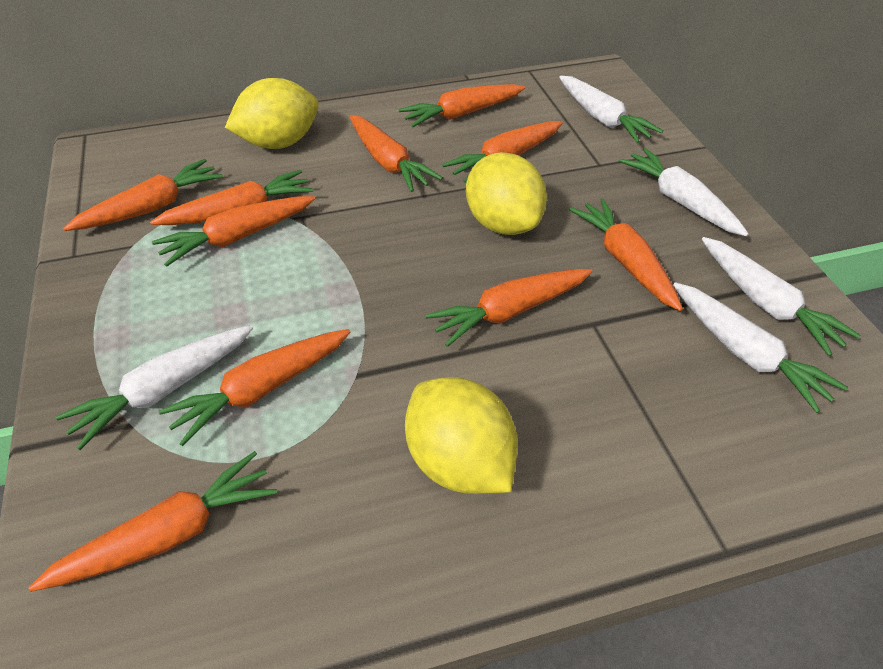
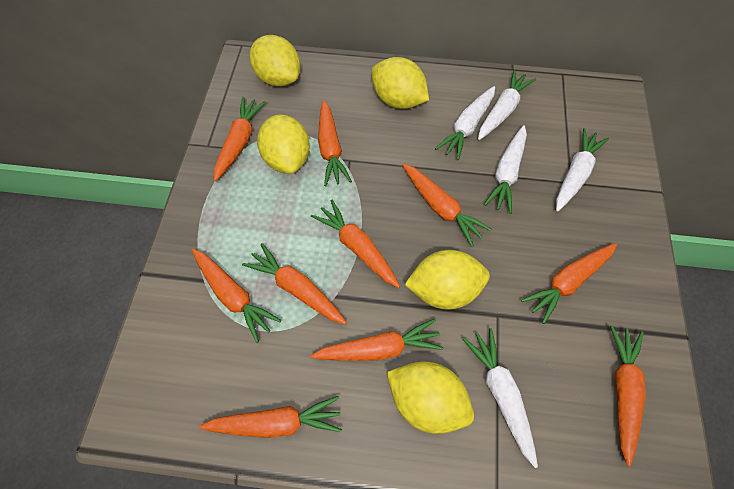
yellow lemon: [225,78,319,149] [405,377,518,494] [466,152,547,235] = 3 -> [250,35,300,87] [257,115,310,174] [372,57,429,109] [387,362,474,434] [404,250,490,310] = 5

